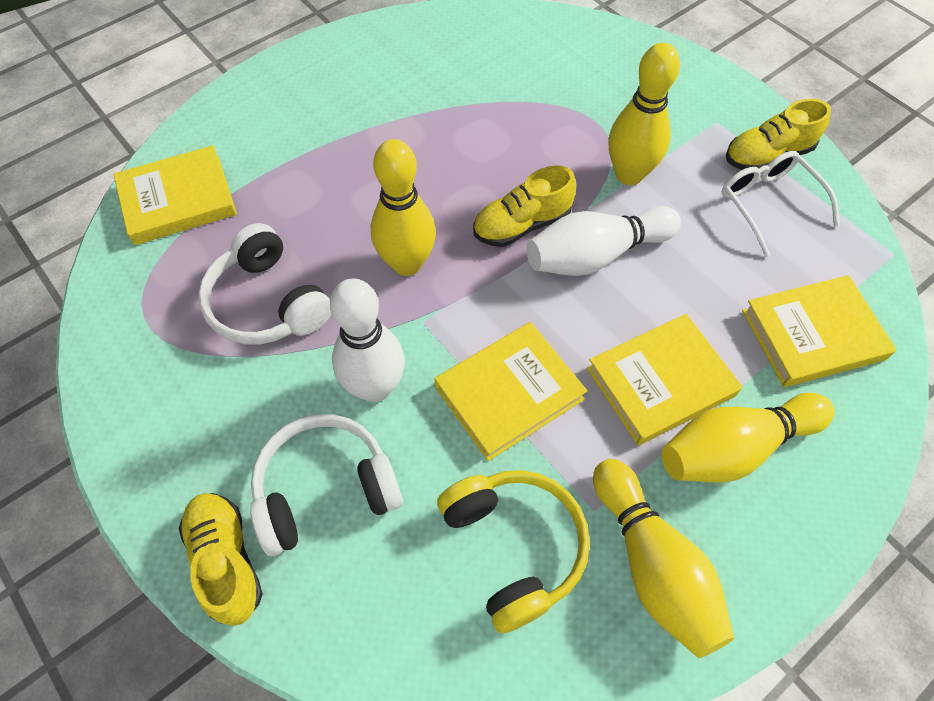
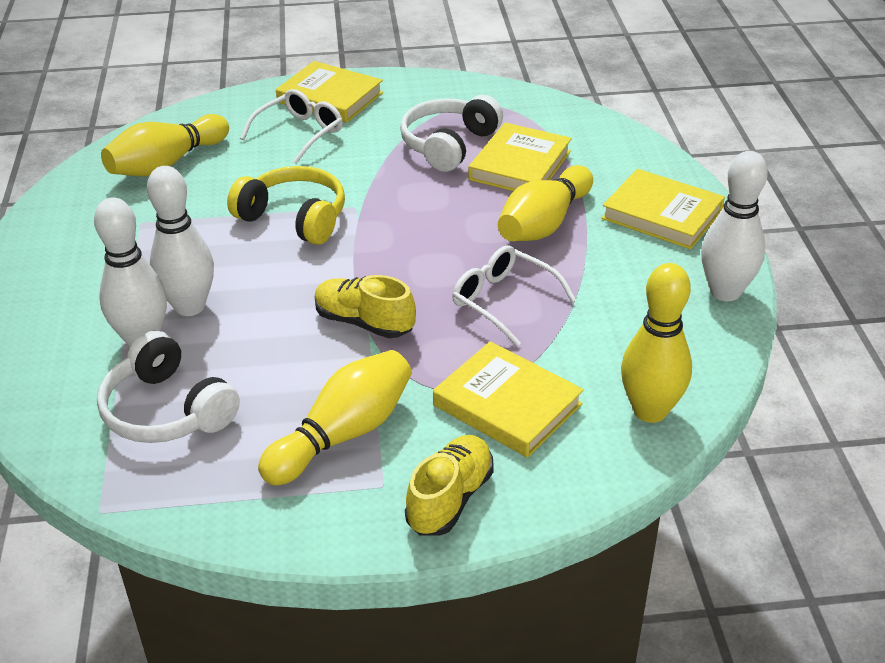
white bowling pin: [330,279,405,402] [527,206,681,276] = 2 -> [94,198,167,347] [147,166,214,316] [701,151,768,301] = 3
white glasses: [722,151,840,257] = 1 -> [240,89,343,164] [453,245,576,347] = 2
yellow shoe: [179,493,263,626] [473,166,577,247] [726,99,831,170] = 3 -> [315,275,416,338] [405,435,494,536] = 2

